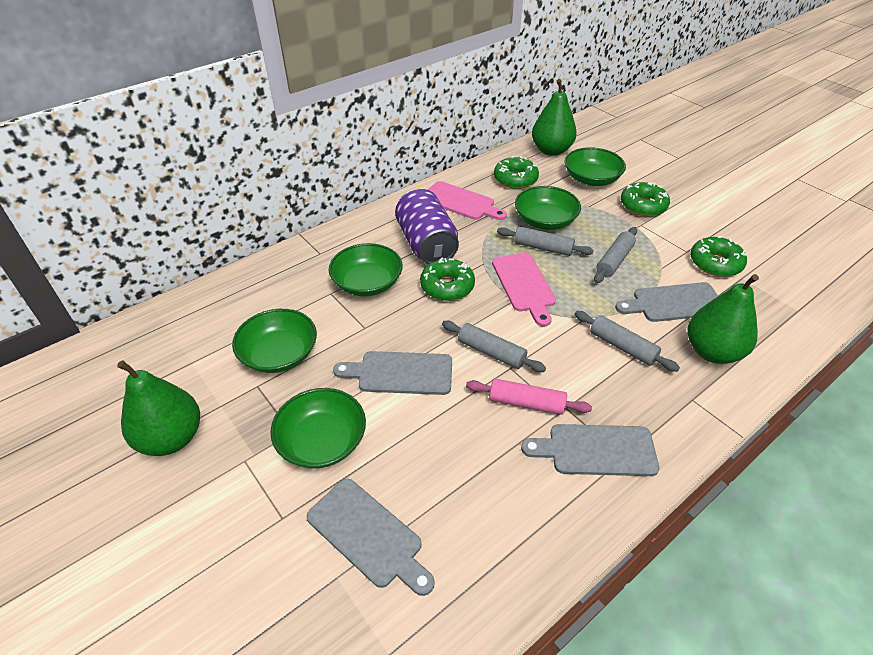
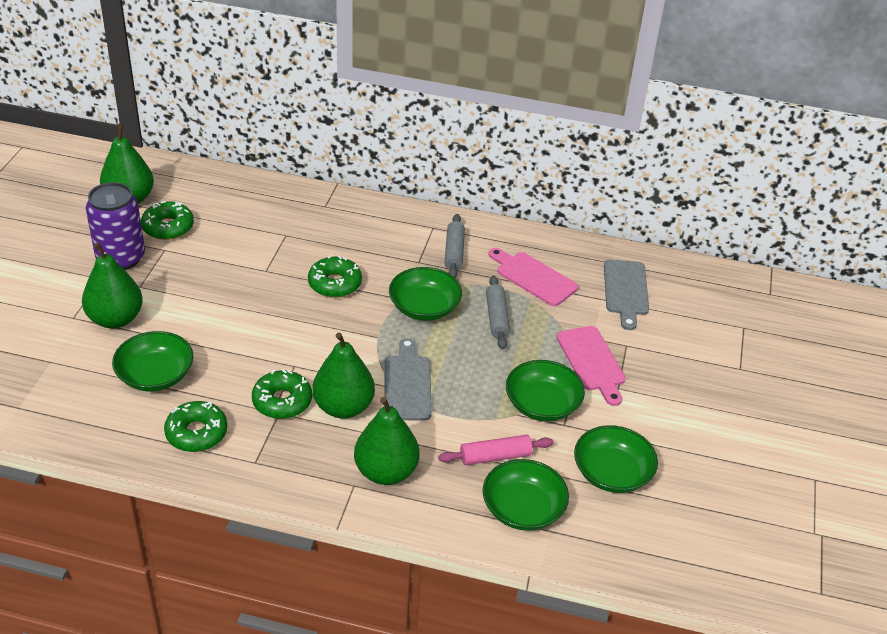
green pear: [117,360,200,456] [532,79,577,156] [688,274,759,364] = 3 -> [82,242,143,329] [100,124,154,204] [312,332,375,419] [354,397,420,485] = 4
grey cutting board: [307,479,435,596] [333,351,452,395] [521,424,659,476] [615,282,718,322] = 4 -> [384,338,432,421] [604,259,649,330] = 2
grey rolling pin: [442,321,546,372] [497,226,594,256] [575,311,680,372] [594,227,637,283] = 4 -> [444,214,465,278] [486,275,510,349] = 2

